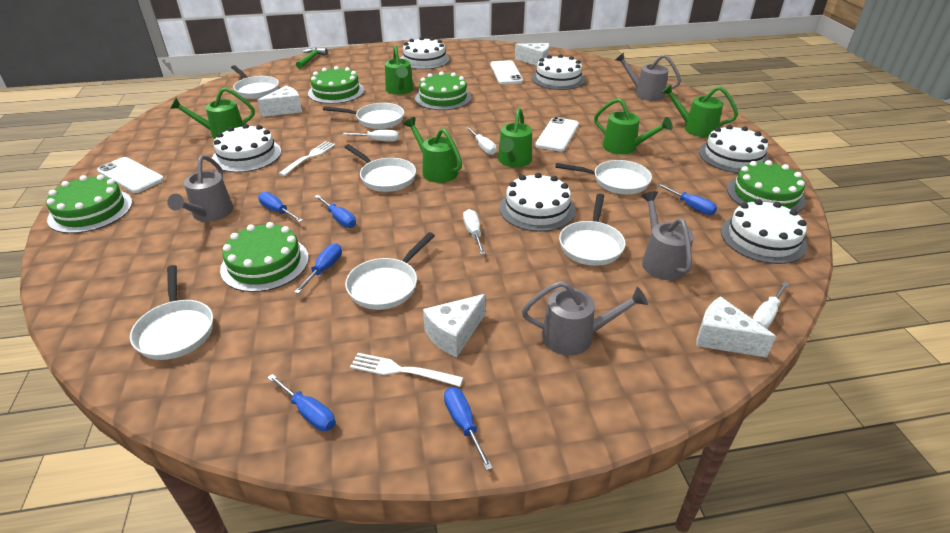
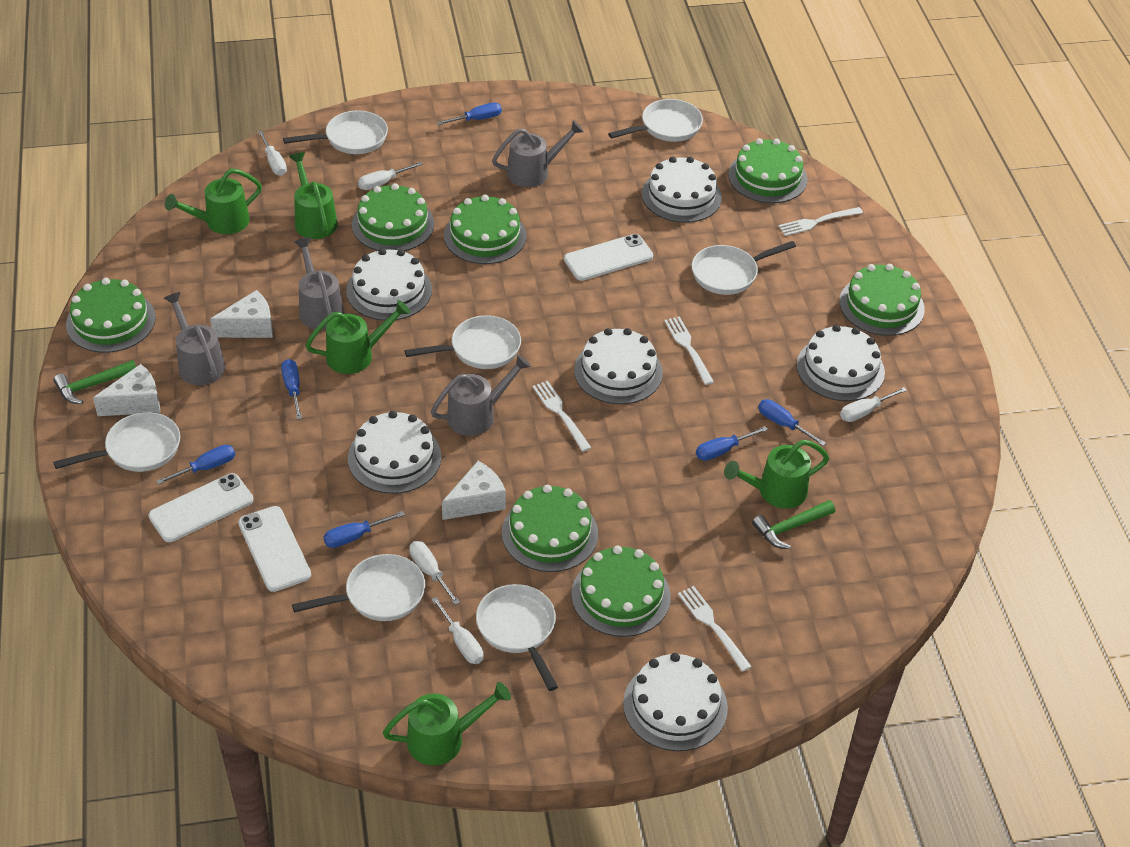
green cake: [46,175,132,234] [220,222,309,292] [308,66,364,104] [415,71,472,110] [727,160,806,212] = 5 -> [66,278,156,353] [352,183,434,251] [444,195,526,264] [502,485,598,572] [571,546,671,637] [728,138,808,203] [839,264,925,336] = 7
green hammer: [296,47,328,69] = 1 -> [53,360,136,404] [752,500,835,549] = 2
green watering can: [170,87,255,139] [385,45,414,95] [404,117,462,183] [498,108,532,167] [594,98,673,154] [661,84,738,137] = 6 -> [165,168,262,234] [289,152,338,239] [306,300,410,374] [383,682,511,766] [724,440,829,508] = 5
white cheese: [257,86,302,117] [423,294,486,357] [515,43,549,66] [696,296,776,357] = 4 -> [93,364,160,416] [210,290,273,338] [442,461,506,520] = 3
white fork: [278,141,335,176] [350,353,463,387] = 2 -> [532,381,591,452] [664,316,714,385] [678,586,752,672] [778,207,863,236] = 4
white screwdriver: [343,130,399,142] [463,209,486,255] [466,127,497,155] [752,282,789,329] = 4 -> [258,131,287,176] [358,162,423,190] [409,541,460,605] [431,597,484,664] [840,387,907,422] = 5

